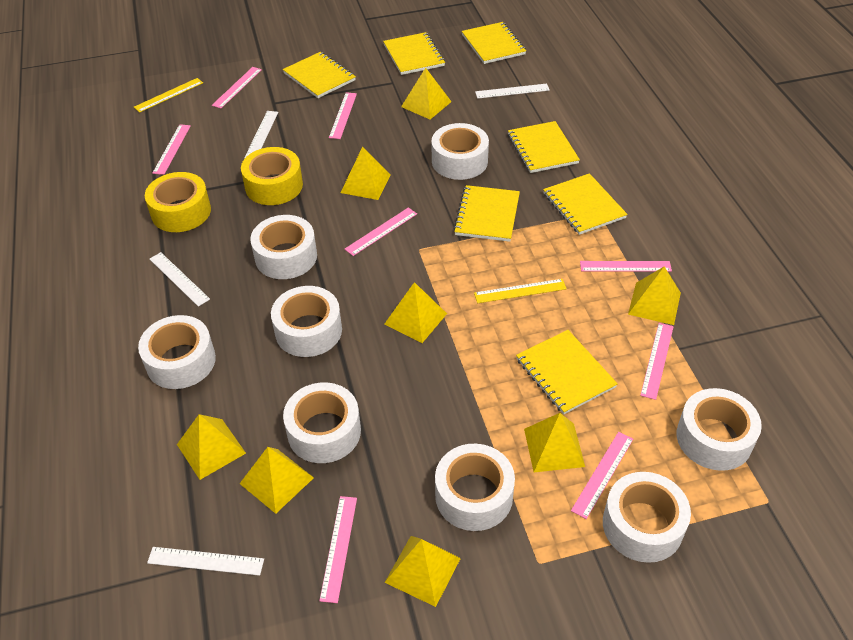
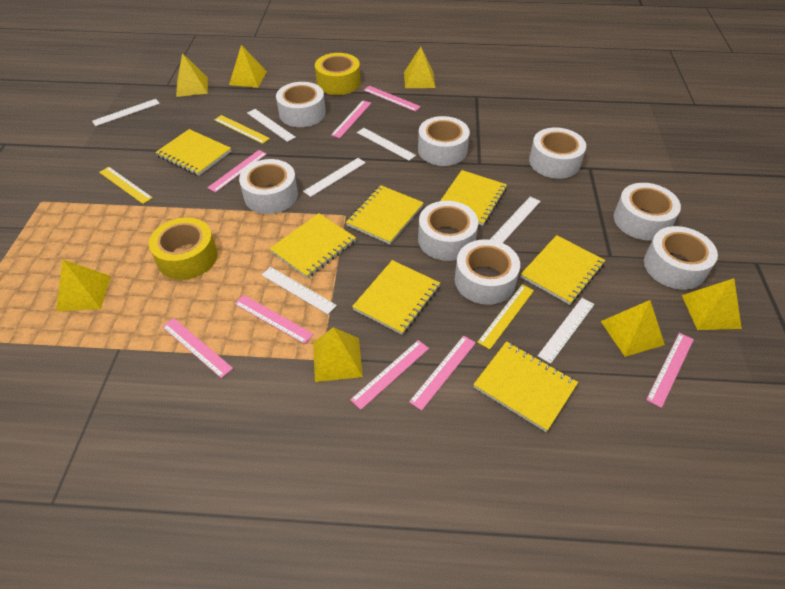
white ruler: [147,547,264,576] [150,252,210,307] [244,111,278,158] [475,83,550,99] = 4 -> [92,99,160,126] [247,109,296,142] [262,267,337,314] [303,158,366,197] [357,128,416,161] [490,196,541,243] [538,298,594,364] = 7
yellow pyramid: [177,414,246,480] [240,447,314,514] [341,147,391,200] [384,282,447,343] [384,536,461,607] [401,68,452,120] [524,413,585,472] [628,267,681,325] = 8 -> [56,259,111,311] [176,53,208,97] [229,45,267,88] [313,327,363,382] [404,47,435,88] [601,300,665,357] [682,278,742,330] = 7
yellow ruler: [134,78,203,113] [474,279,567,303] = 2 -> [99,167,153,204] [214,115,270,144] [477,284,534,350] = 3

